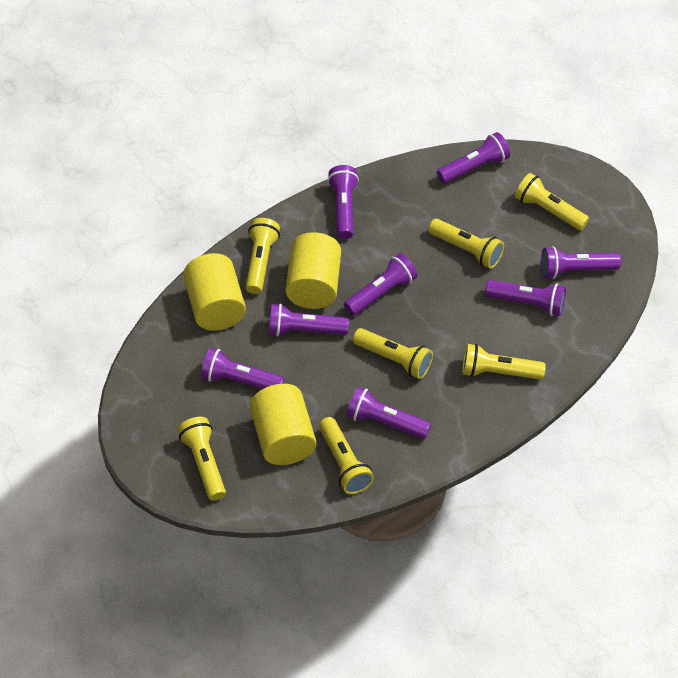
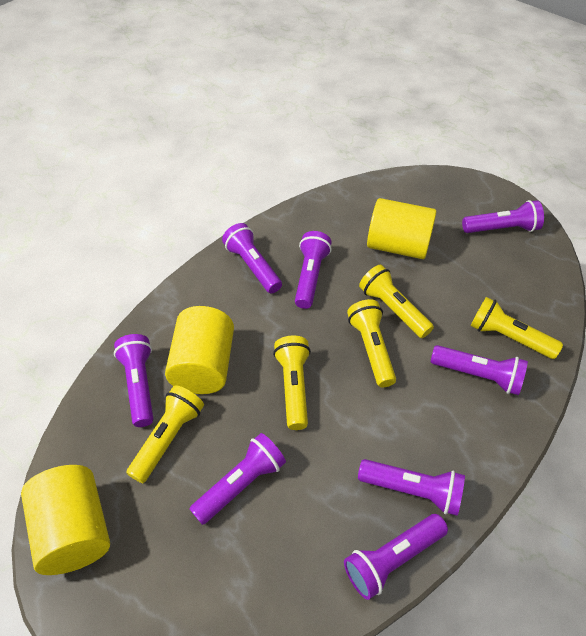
yellow flashlight: [177,417,226,501] [246,218,280,294] [319,417,374,494] [353,328,433,379] [428,219,504,269] [462,344,546,380] [515,173,589,230] = 7 -> [126,385,204,483] [273,336,311,430] [347,299,396,387] [359,265,434,338] [470,297,563,359] = 5

